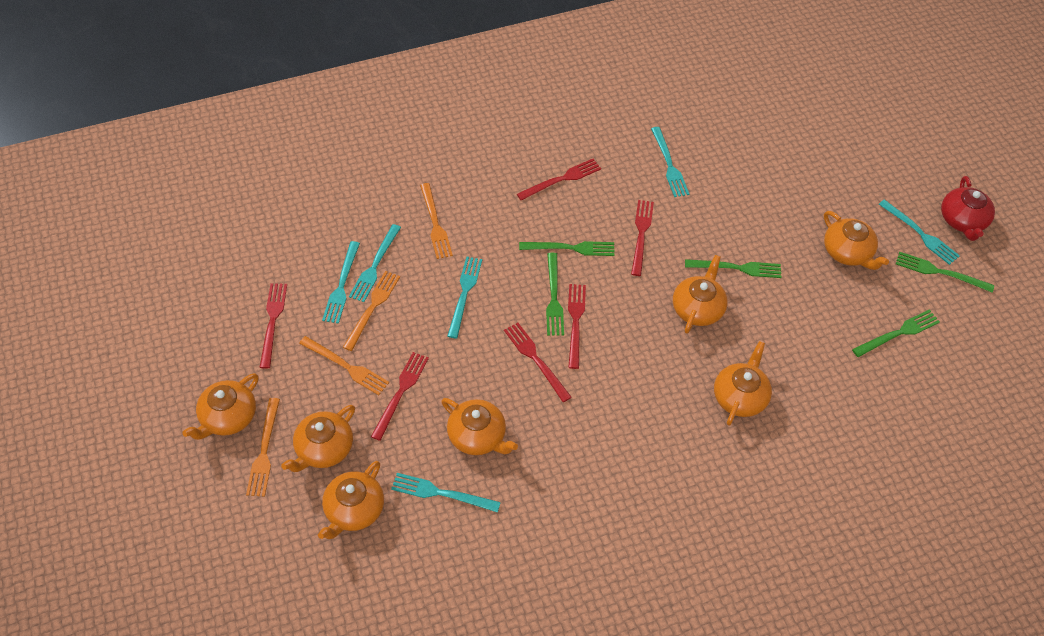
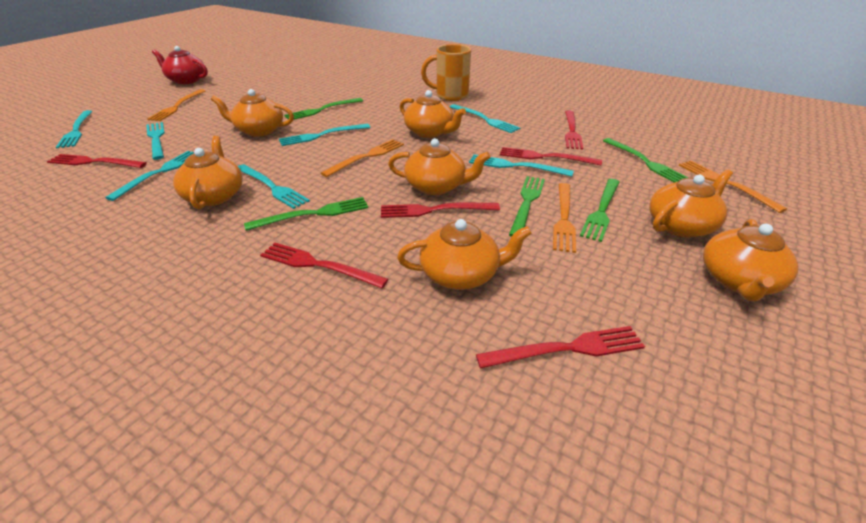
orange mug: none = 0 -> [421,44,471,101] = 1
turquoise fork: [322,241,360,324] [349,224,401,302] [391,473,501,513] [448,257,482,339] [651,127,689,197] [879,199,960,265] = 6 -> [56,110,92,148] [105,151,194,201] [146,122,165,160] [238,164,310,209] [279,124,370,146] [450,104,520,133] [469,154,574,177] = 7

